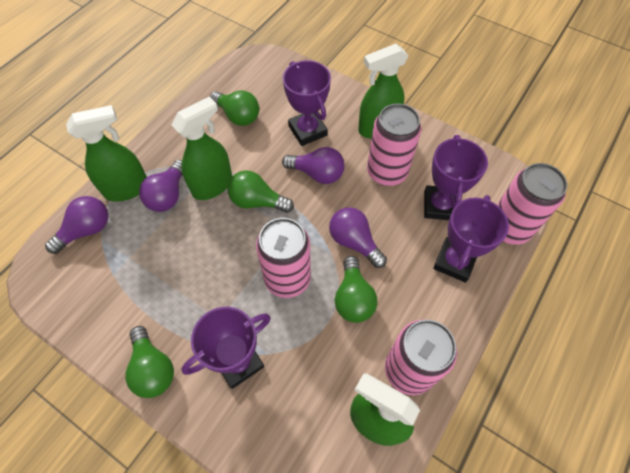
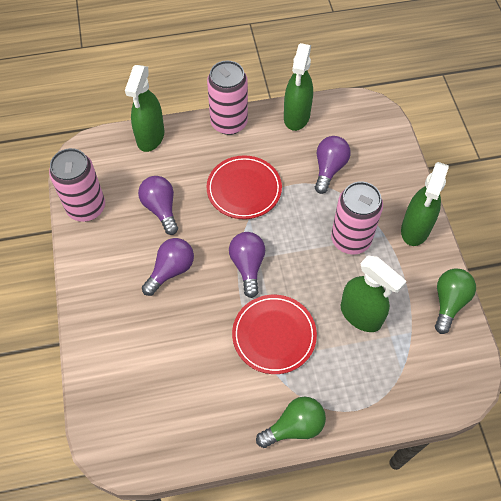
green light bulb: [125,326,174,398] [210,90,259,126] [228,171,294,213] [335,256,378,323] = 4 -> [256,397,326,448] [435,269,476,334] = 2
pink can: [256,218,311,298] [367,103,421,186] [385,320,457,395] [497,163,567,245] = 4 -> [49,148,105,222] [207,61,248,135] [331,181,383,254] = 3
purple trophy: [181,307,271,389] [283,60,331,146] [424,135,488,220] [433,195,509,283] = 4 -> none = 0
red plate: none = 0 -> [206,155,282,219] [232,295,317,374] = 2

